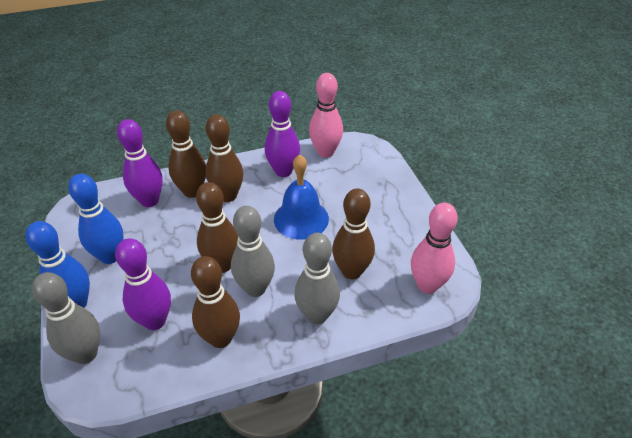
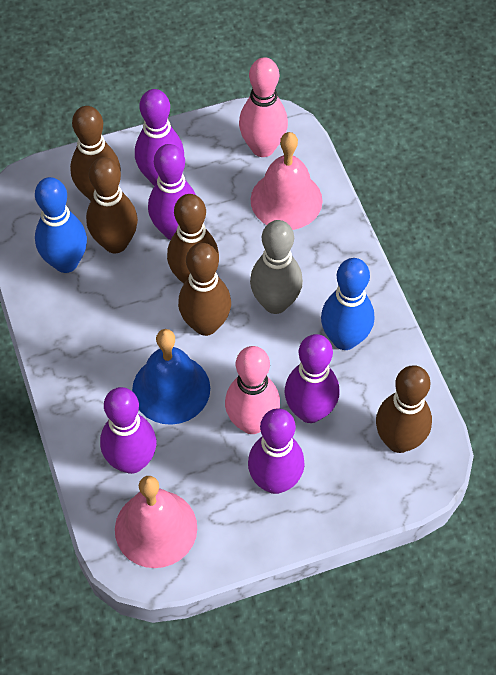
grey bowling pin: [32,272,100,364] [231,206,275,297] [294,233,340,324] = 3 -> [250,220,303,314] = 1
pink bell: none = 0 -> [115,476,197,568] [251,132,323,230] = 2
purple bowling pin: [115,238,171,330] [117,119,163,207] [265,91,300,177] = 3 -> [100,387,156,474] [135,89,184,186] [148,144,196,240] [248,408,305,494] [284,334,340,423] = 5

